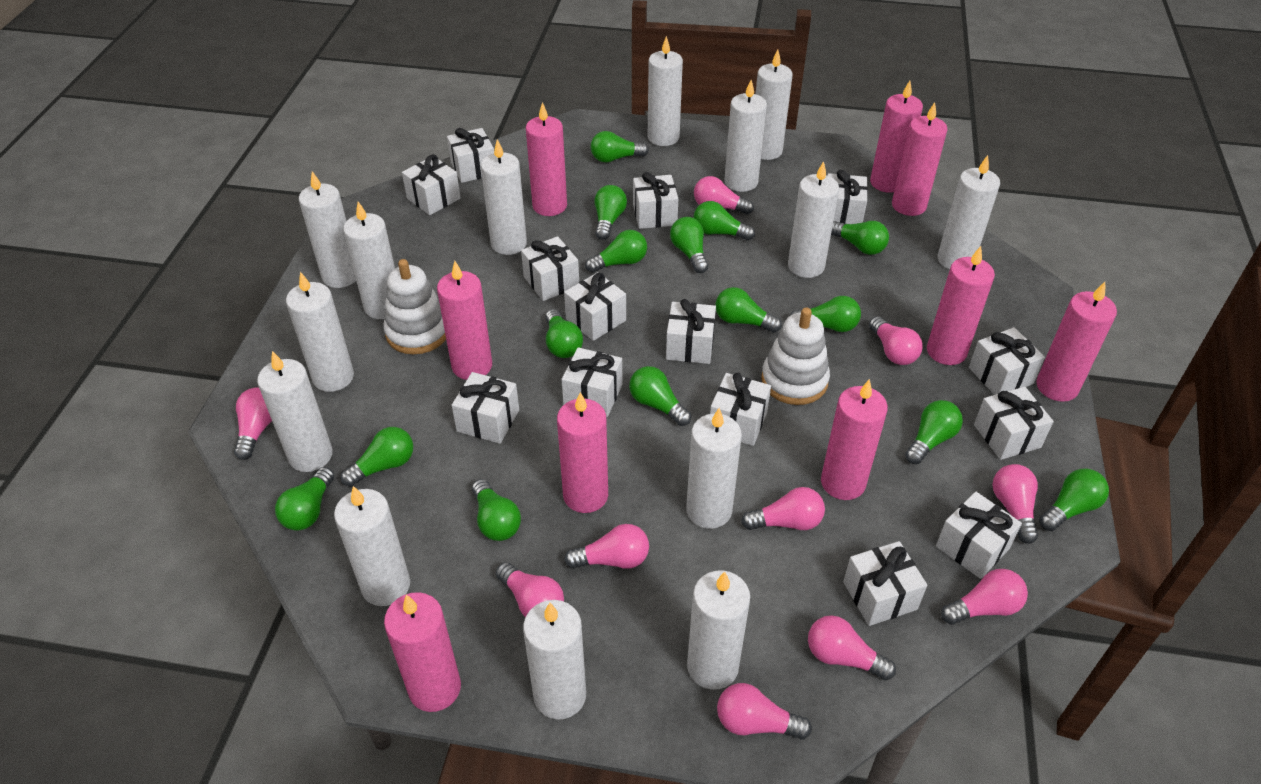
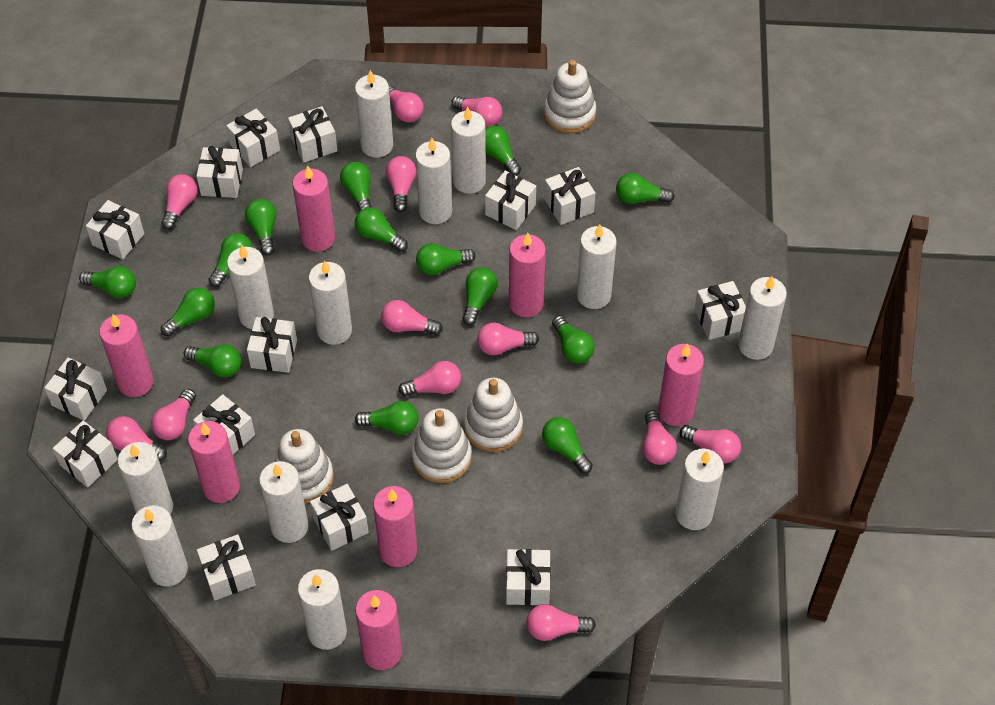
green light bulb: [275,467,334,531] [341,427,413,487] [472,479,521,541] [546,309,583,358] [585,230,647,273] [591,131,649,163] [594,185,627,240] [629,366,691,426] [670,217,708,273] [693,201,755,241] [715,287,782,333] [790,296,861,332] [831,221,889,255] [905,400,963,464] [1039,468,1109,531] = 15 -> [79,266,136,298] [161,288,215,336] [184,344,241,378] [208,233,253,287] [245,199,276,255] [340,162,372,211] [355,207,408,252] [355,401,419,435] [416,243,476,275] [462,267,498,325] [485,126,521,176] [542,417,593,473] [552,316,595,364] [616,173,675,204] = 14
pink candle: [384,592,461,712] [437,261,492,380] [526,102,567,216] [557,392,608,513] [821,379,888,500] [870,81,923,193] [892,102,948,216] [927,246,995,365] [1036,282,1117,402] = 9 -> [99,314,154,397] [188,421,240,503] [292,165,335,252] [355,590,402,670] [373,486,417,567] [509,233,546,317] [658,344,704,426] = 7
pink light bulb: [234,388,272,460] [496,562,564,617] [564,524,649,569] [694,176,754,214] [717,683,812,740] [741,487,825,530] [808,615,896,680] [869,316,922,365] [941,569,1028,625] [993,464,1038,544] = 10 -> [106,416,167,461] [151,389,196,440] [161,174,198,230] [381,300,443,335] [386,156,416,212] [389,85,423,122] [398,361,461,397] [451,96,502,127] [477,323,539,355] [526,604,596,641] [643,410,677,465] [680,425,741,464] = 12
white candle: [257,351,333,472] [286,272,354,392] [299,171,356,288] [334,486,410,606] [343,202,395,319] [481,139,527,255] [523,600,586,720] [648,36,683,146] [686,408,742,529] [687,570,750,690] [724,80,767,192] [756,50,793,160] [788,161,839,278] [938,155,1000,269] = 14 -> [118,442,173,514] [131,505,188,587] [227,245,274,329] [259,461,309,543] [298,569,347,650] [309,260,352,345] [355,70,393,158] [415,138,452,224] [451,107,486,194] [577,224,616,309] [675,449,724,530] [738,276,787,360] = 12
white stacking toy: [383,259,446,354] [761,308,830,405] = 2 -> [275,429,334,504] [412,408,472,483] [464,378,523,452] [544,60,596,133] = 4

